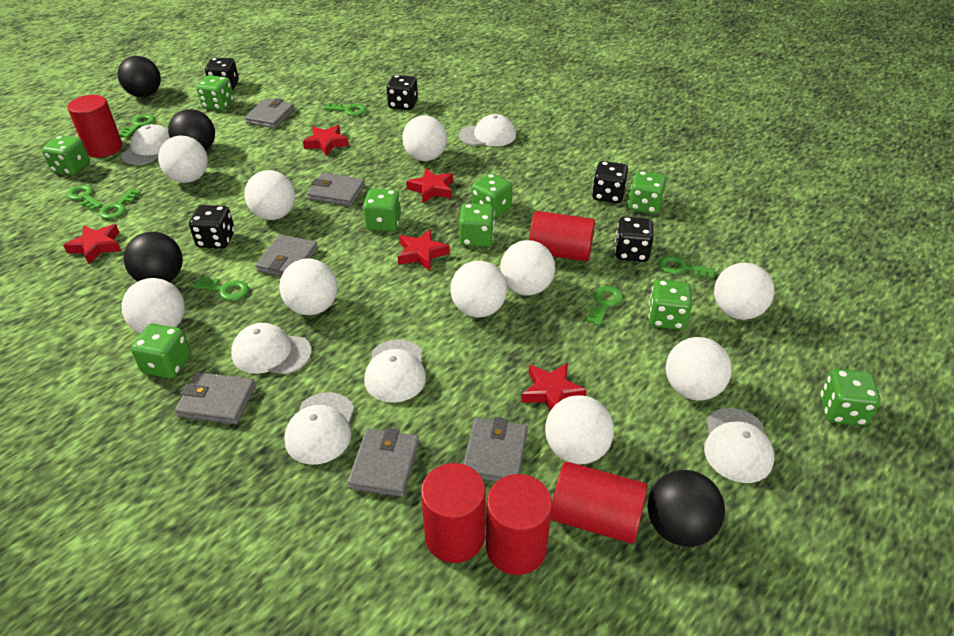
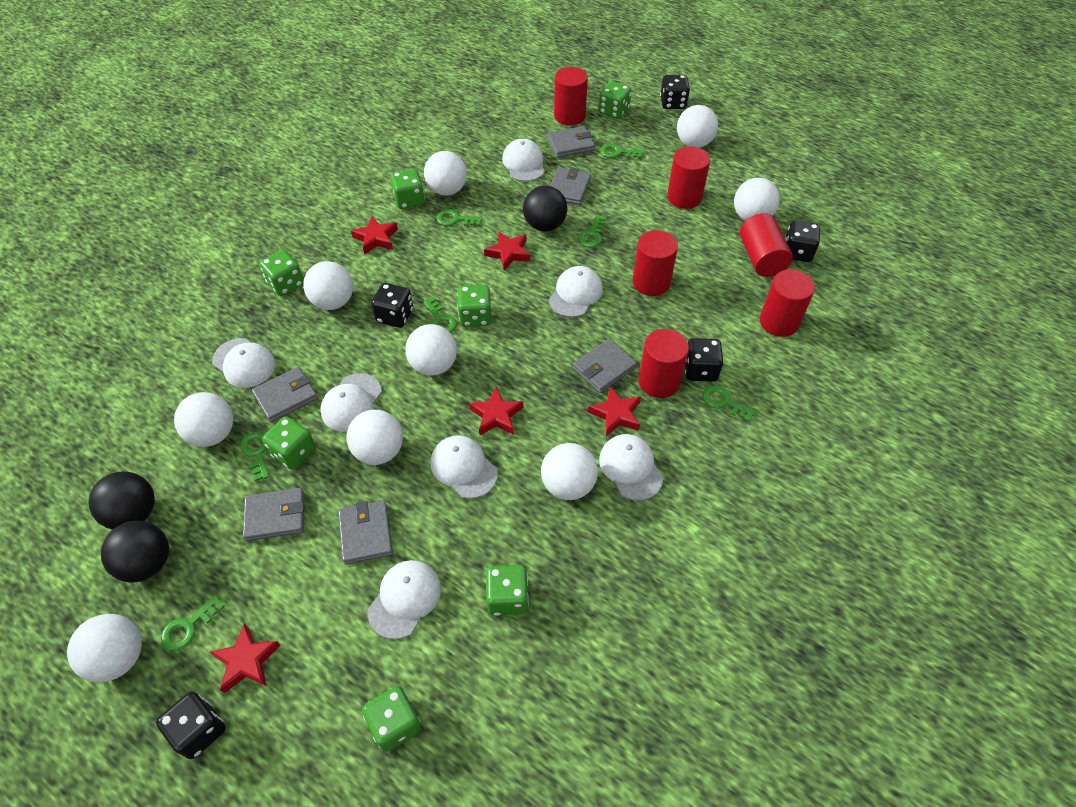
black ball: [117,56,161,97] [123,232,183,282] [168,109,215,151] [647,470,725,547] = 4 -> [88,472,155,530] [101,521,169,583] [523,186,567,232] = 3
green dice: [42,135,90,176] [131,324,191,379] [196,75,234,111] [363,189,401,231] [459,203,495,247] [472,173,512,218] [628,171,666,214] [649,279,692,330] [821,369,881,426] = 9 -> [259,250,304,296] [262,416,316,470] [362,686,422,752] [391,169,425,209] [457,285,491,327] [486,565,529,616] [599,81,631,119] = 7
red cylinder: [67,95,123,157] [421,463,486,563] [486,474,552,575] [529,211,595,261] [551,462,647,544] = 5 -> [554,67,588,125] [632,230,678,296] [638,329,689,398] [667,146,710,209] [740,213,793,277] [760,269,815,337] = 6
white ball: [122,278,185,334] [158,136,208,183] [244,170,295,220] [279,259,337,315] [402,115,447,161] [450,261,507,318] [500,240,555,296] [545,395,614,464] [666,337,732,401] [714,263,774,320] = 10 -> [67,614,142,682] [174,392,233,447] [303,261,353,310] [347,410,403,465] [405,324,457,376] [424,151,467,196] [541,443,598,500] [677,105,718,148] [734,178,780,221] = 9
white cap: [121,124,170,165] [231,323,312,375] [284,392,354,465] [364,339,426,403] [459,114,516,146] [704,408,774,483] = 6 -> [212,338,275,388] [320,373,382,431] [368,560,441,639] [431,435,498,499] [502,139,545,182] [549,266,603,317] [599,434,663,501] = 7

